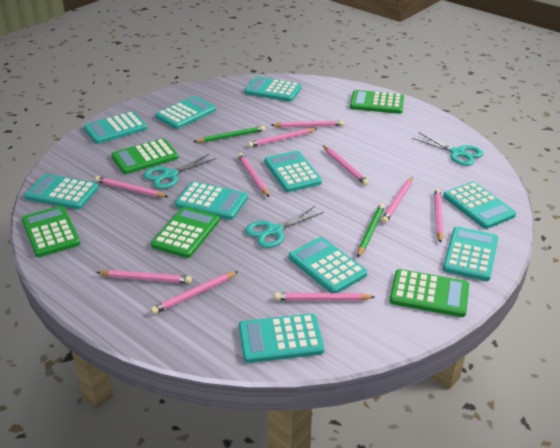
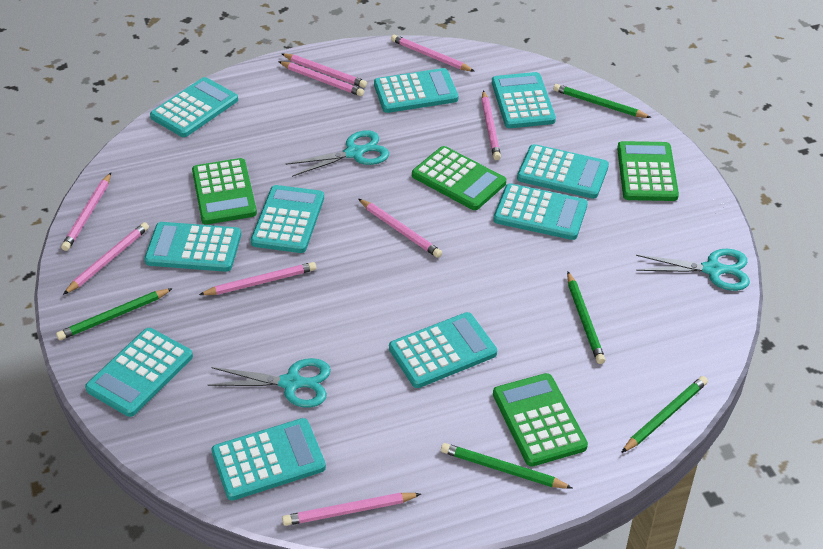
green calculator: [22,206,81,257] [111,138,178,174] [151,207,220,258] [350,90,404,114] [389,269,469,317] = 5 -> [192,158,257,225] [412,146,506,210] [493,373,588,467] [617,141,679,201] = 4
green pencil: [194,126,265,143] [358,203,385,257] = 2 -> [56,288,173,340] [441,443,573,489] [553,84,651,118] [567,271,605,364] [621,376,708,453] = 5
pink pencil: [95,176,168,197] [96,270,192,283] [151,271,239,314] [238,153,269,197] [248,129,317,147] [271,120,344,128] [274,293,374,301] [323,145,369,185] [381,177,413,223] [434,188,443,243] = 10 -> [61,173,111,251] [63,222,149,295] [199,262,317,295] [278,61,365,96] [282,53,367,88] [282,492,421,526] [359,199,442,258] [391,34,475,72] [482,90,501,160] = 9

